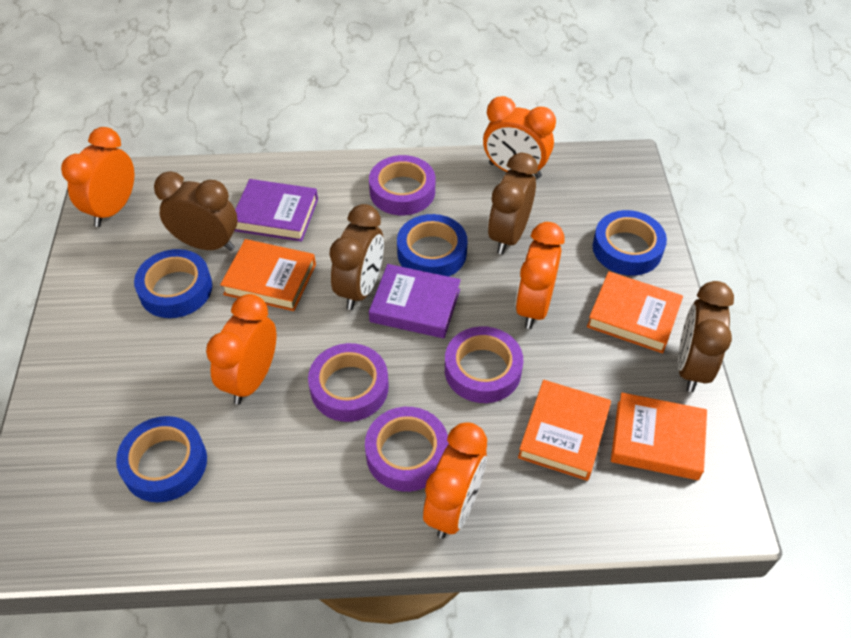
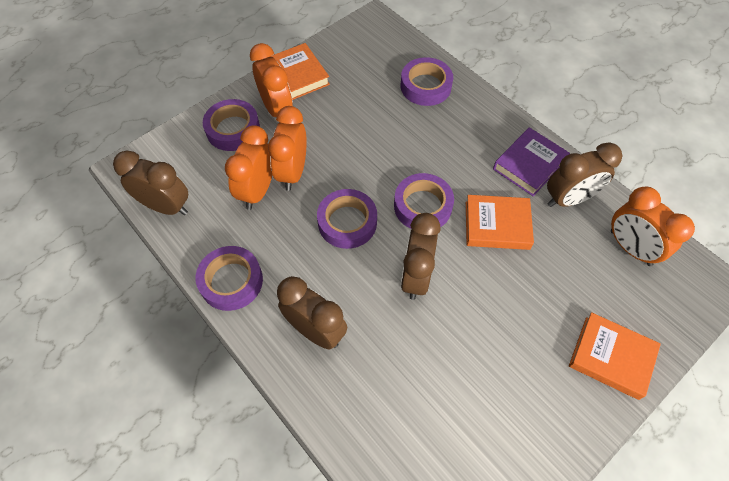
blue tape: [116,416,207,502] [134,249,212,318] [397,214,468,277] [593,210,667,276] = 4 -> none = 0
orange book: [220,239,316,311] [518,380,611,481] [587,271,683,353] [611,393,707,480] = 4 -> [270,43,330,100] [466,195,534,250] [569,312,661,400] = 3
orange clock: [61,127,134,227] [206,294,276,405] [423,423,487,539] [483,96,556,178] [515,222,565,329] = 5 -> [225,125,272,210] [250,43,293,117] [268,106,307,191] [611,187,695,266] = 4
purple book: [234,179,318,242] [369,264,461,338] = 2 -> [493,127,570,196] = 1
purple tape: [308,343,389,422] [365,407,449,492] [369,155,435,215] [445,326,523,403] = 4 -> [196,246,263,311] [203,99,260,151] [317,189,377,249] [394,173,454,229] [401,57,453,106] = 5

